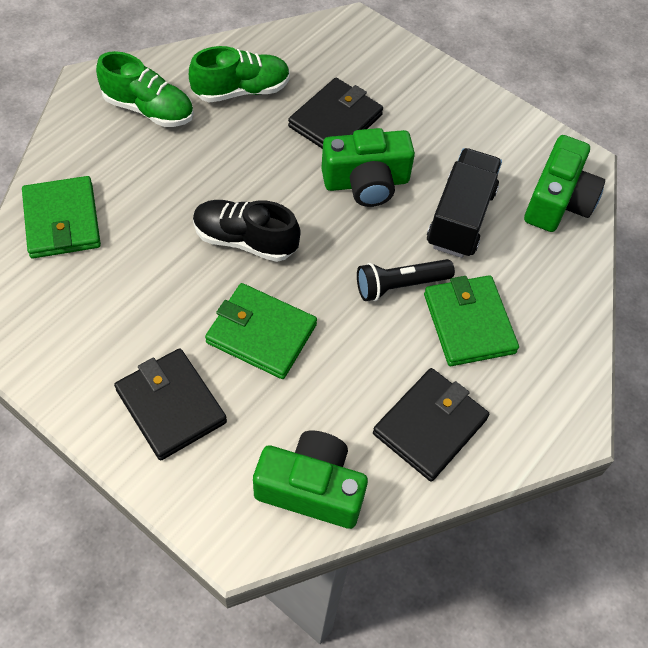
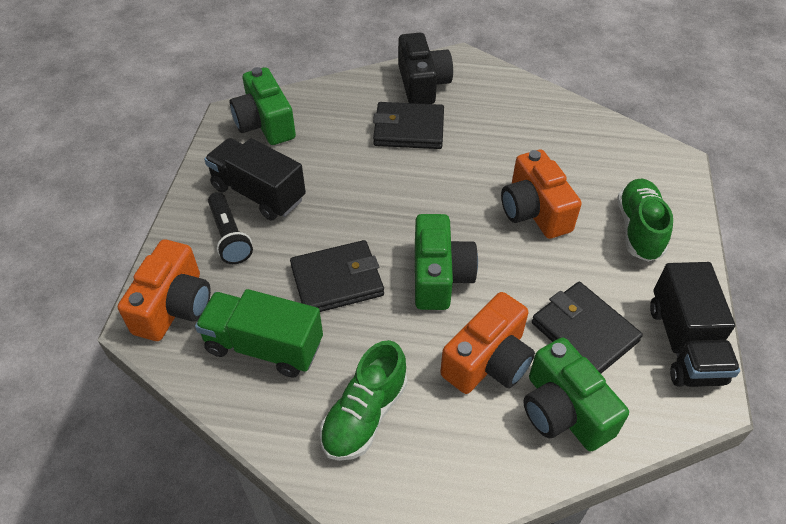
black camera: none = 0 -> [398,33,453,104] = 1
black shoe: [193,200,301,262] = 1 -> none = 0
black truck: [427,148,502,258] = 1 -> [204,138,306,220] [650,262,740,387] = 2
green truck: none = 0 -> [195,289,323,377] = 1
green wallet: [22,176,101,259] [205,283,317,379] [424,275,519,366] = 3 -> none = 0
orange camera: none = 0 -> [118,239,211,341] [440,292,535,394] [501,150,582,239] = 3

